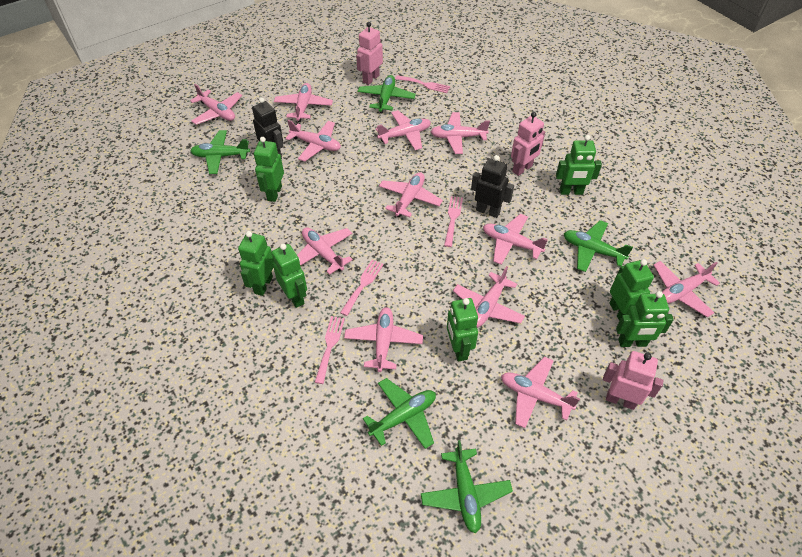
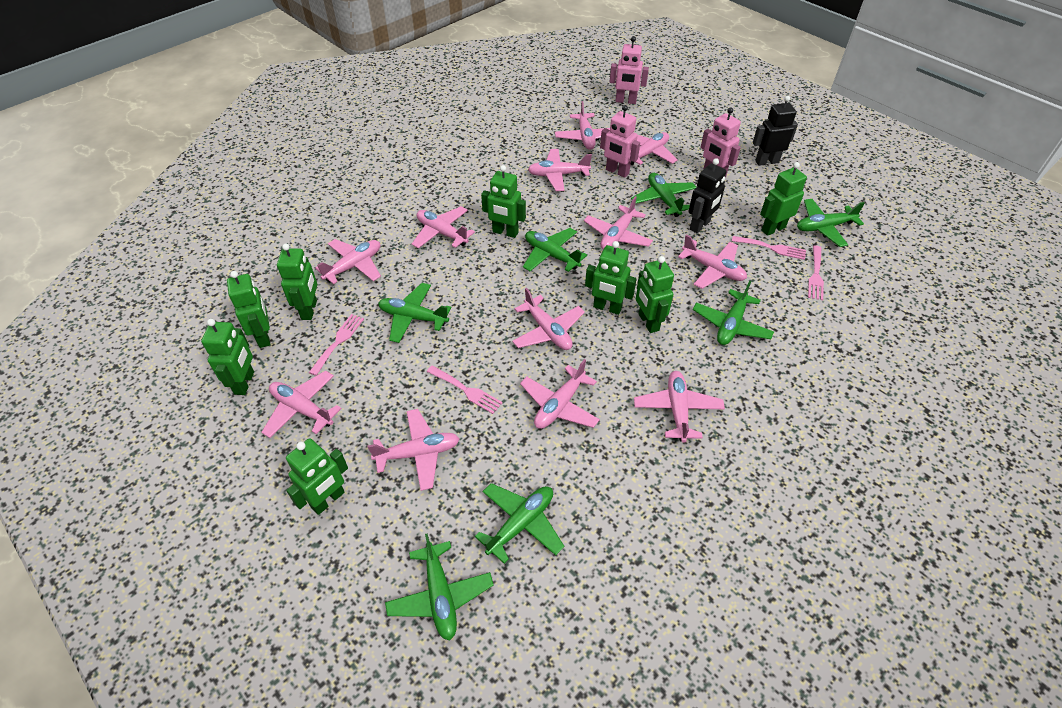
green plane: [190,130,250,174] [358,75,416,113] [363,378,436,449] [421,440,513,533] [564,220,633,272] = 5 -> [378,283,451,343] [385,533,494,641] [475,483,564,564] [523,228,587,272] [631,173,696,217] [693,280,774,345] [797,199,865,247] = 7
green robot: [238,231,274,296] [254,137,284,202] [272,243,307,308] [447,298,478,362] [556,135,602,195] [609,259,654,321] [616,291,674,347] = 7 -> [201,319,254,395] [227,271,270,348] [277,244,317,320] [286,438,348,515] [481,165,526,238] [585,241,637,315] [636,256,674,333] [760,162,807,236] = 8

